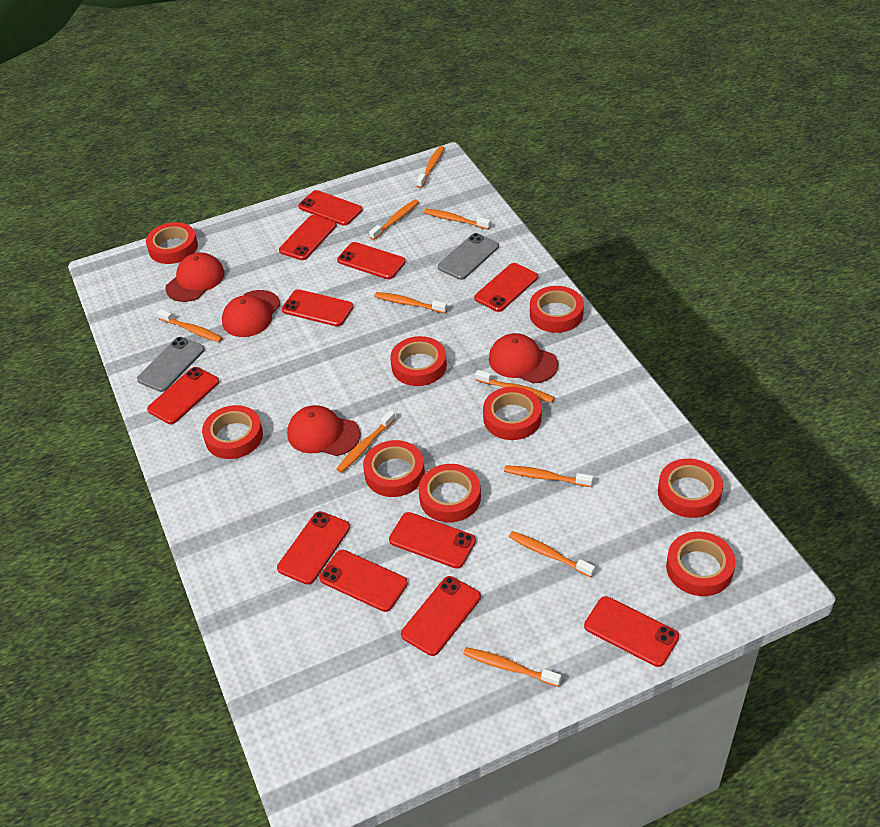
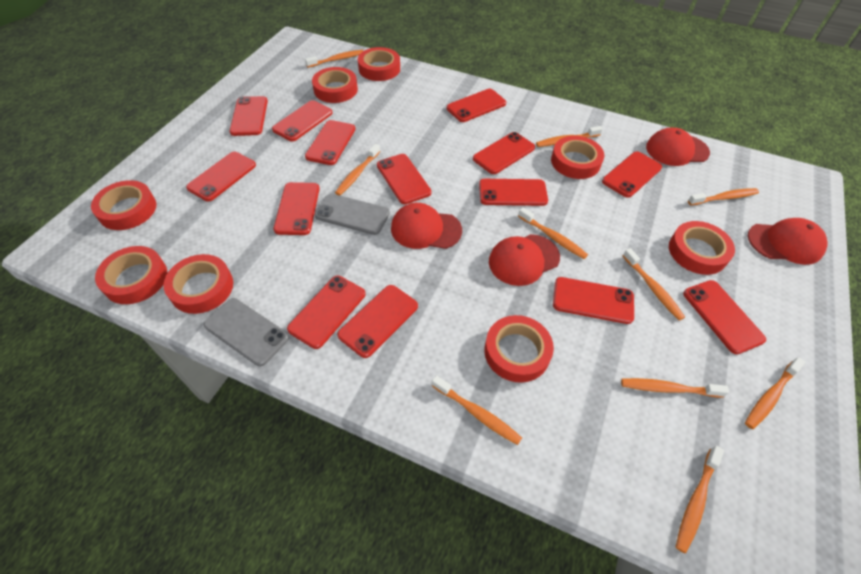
red phone: [147,367,219,424] [277,511,350,585] [279,215,336,260] [282,289,353,327] [298,190,362,226] [319,550,408,612] [337,242,406,279] [389,512,476,569] [401,576,481,656] [474,263,538,312] [584,596,679,667] = 11 -> [186,152,256,201] [230,96,268,136] [272,100,333,141] [273,182,320,235] [287,276,366,349] [305,120,355,165] [337,285,418,358] [377,154,431,204] [447,89,506,122] [473,132,535,174] [479,179,548,206] [553,277,634,324] [602,152,662,198] [683,280,766,354] = 14
red tape: [146,222,198,264] [202,405,263,459] [363,440,425,497] [390,336,447,386] [418,464,481,522] [483,387,542,440] [530,286,584,333] [658,459,723,518] [666,532,736,596] = 9 -> [91,180,156,230] [95,246,167,304] [163,254,233,314] [312,67,358,103] [358,47,400,81] [484,315,554,383] [551,136,604,179] [669,221,735,275] = 8

